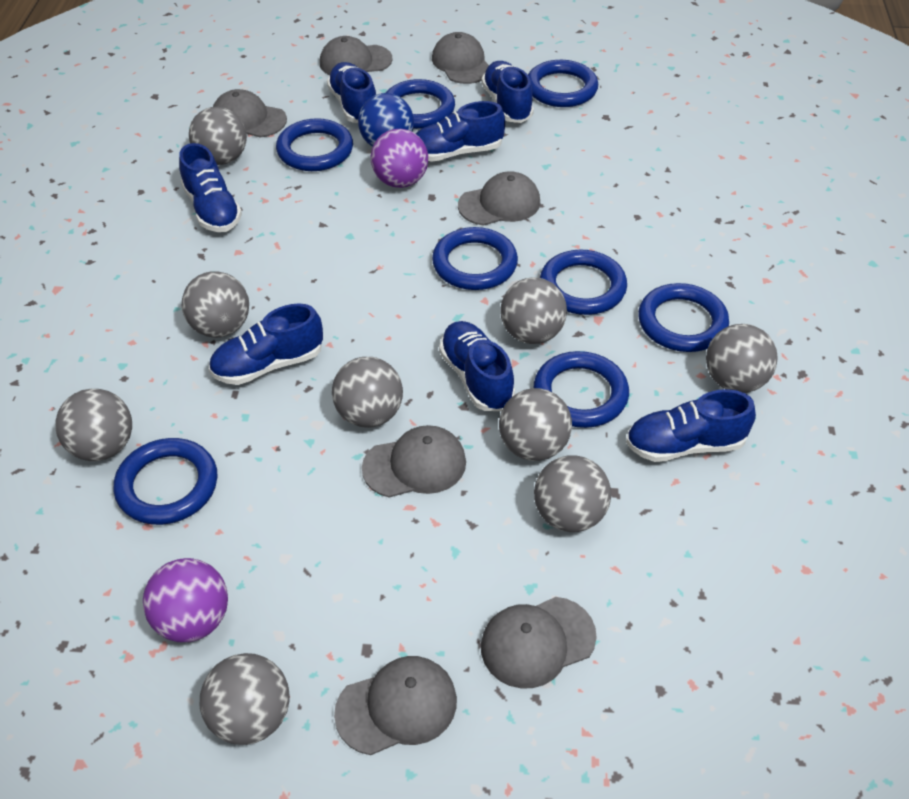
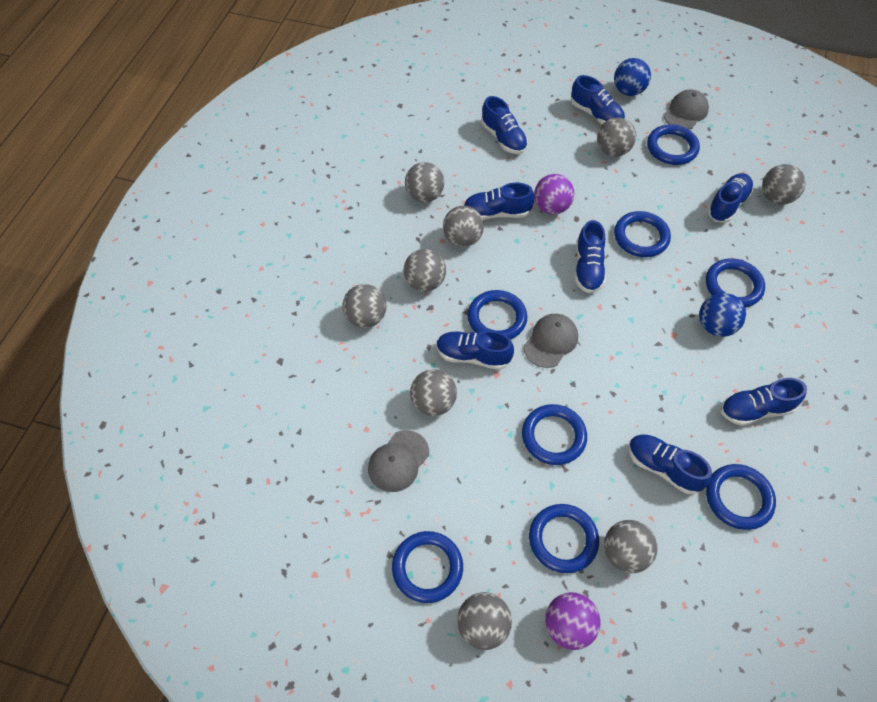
blue ball: [358,93,414,147] = 1 -> [614,58,651,96] [699,293,746,337] = 2
blue shoe: [179,143,242,232] [209,303,323,385] [327,62,376,123] [416,101,505,162] [439,321,515,411] [481,61,534,123] [626,389,756,462] = 7 -> [436,331,514,370] [463,182,534,220] [481,96,528,154] [571,75,625,125] [575,220,606,293] [628,434,712,494] [707,173,754,223] [721,378,807,426] = 8
grey cap: [213,89,287,138] [320,36,393,75] [334,656,457,755] [362,425,466,497] [432,32,489,84] [458,171,540,226] [481,597,597,689] = 7 -> [368,430,429,492] [524,314,578,368] [664,89,709,129] = 3

